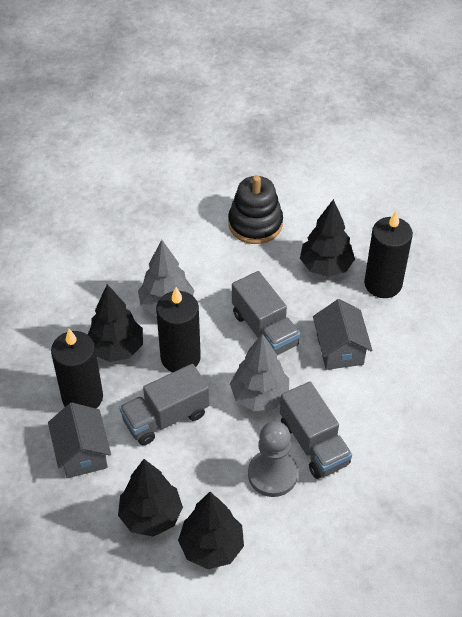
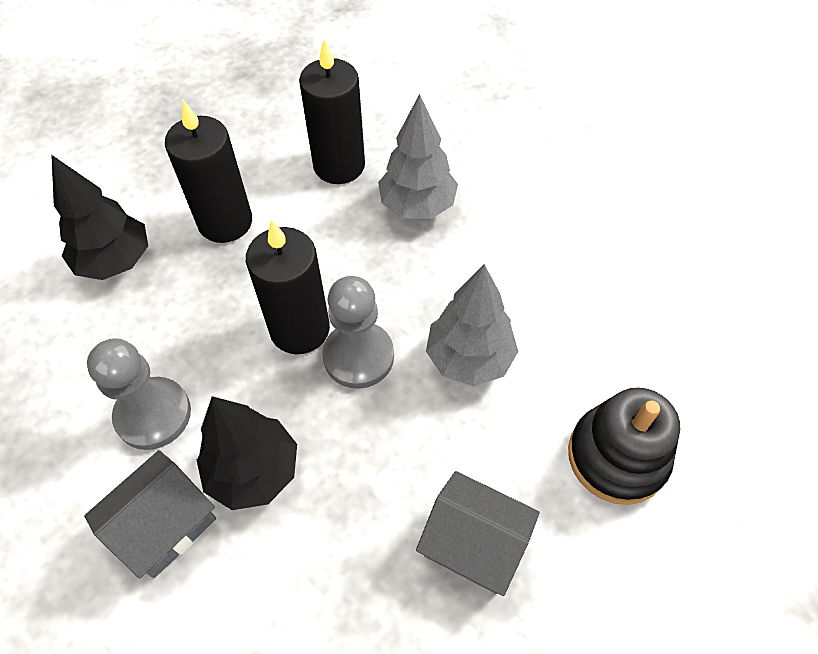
black tree: [87,284,143,362] [118,459,183,537] [178,492,244,569] [300,199,355,277] = 4 -> [51,155,148,280] [197,396,297,510] = 2
grey pawn: [248,421,298,497] = 1 -> [87,338,191,450] [322,276,394,389] = 2
grey truck: [119,364,209,445] [232,271,300,355] [280,382,352,479] = 3 -> none = 0

